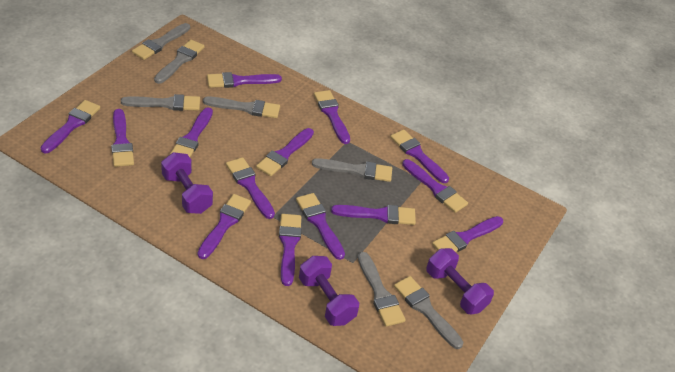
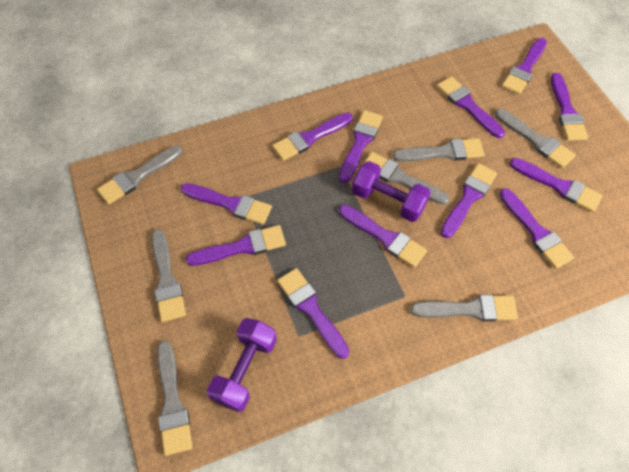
purple brush: [40,100,100,153] [111,109,134,167] [170,107,213,157] [197,194,251,259] [207,72,282,88] [226,157,275,219] [256,128,314,176] [279,214,301,286] [296,193,345,260] [314,90,350,144] [331,205,416,225] [390,130,449,183] [402,159,468,213] [432,216,503,252] = 14 -> [181,183,272,225] [186,225,286,266] [272,113,353,161] [277,268,349,359] [339,110,383,183] [339,205,427,268] [437,76,505,138] [441,163,497,238] [499,188,574,269] [502,38,547,94] [510,158,603,212] [551,73,588,141] = 12
purple dumbbell: [161,152,213,214] [299,256,359,326] [427,248,494,315] = 3 -> [207,318,277,412] [352,161,431,222] = 2

